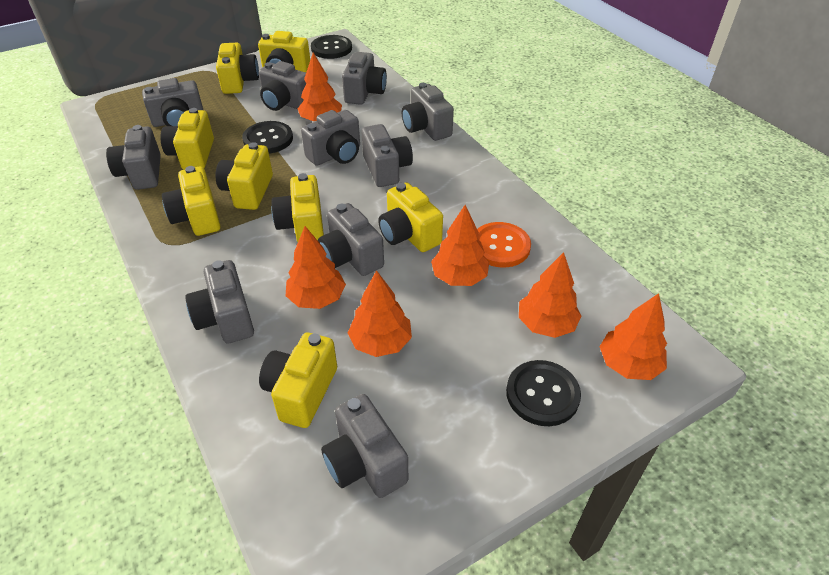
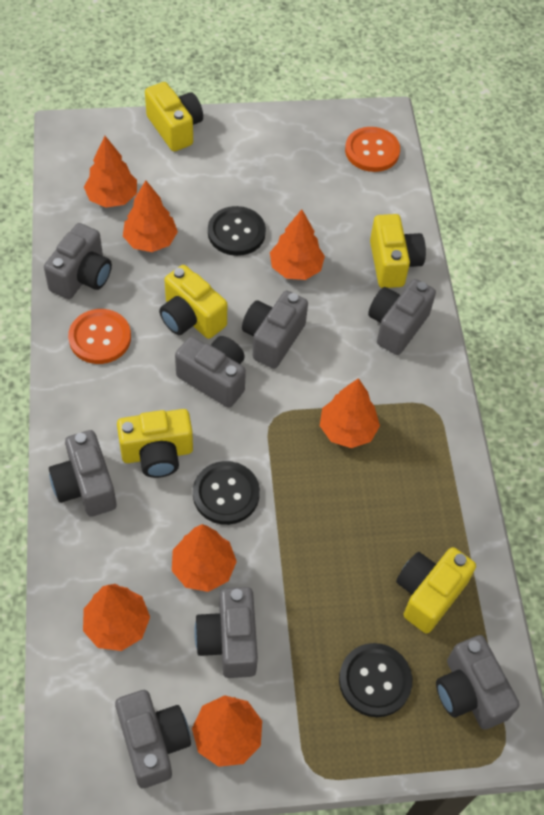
grey camera: [106,125,161,190] [142,78,203,127] [185,260,254,344] [259,61,307,111] [301,110,360,166] [318,203,384,276] [321,394,408,498] [342,52,387,105] [362,124,413,187] [402,83,454,141] = 10 -> [44,223,112,299] [49,430,117,517] [115,690,191,788] [175,336,246,408] [194,587,258,678] [242,291,308,369] [368,279,436,355] [436,635,520,730] = 8
orange button: [477,222,531,268] = 1 -> [68,309,131,364] [345,127,400,172] = 2
orange tree: [286,226,346,309] [298,53,342,121] [348,270,412,357] [431,205,489,286] [519,252,581,338] [599,293,667,380] = 6 -> [83,584,150,651] [84,136,137,208] [123,180,178,252] [172,524,237,592] [192,695,262,767] [270,209,325,280] [320,378,380,448] = 7
yellow camera: [160,108,214,170] [162,166,220,236] [216,43,259,94] [216,142,273,210] [258,31,310,72] [259,333,337,428] [271,173,324,242] [378,182,443,252] = 8 -> [117,409,193,478] [145,82,203,152] [159,265,227,339] [370,214,426,288] [396,547,476,633] = 5

